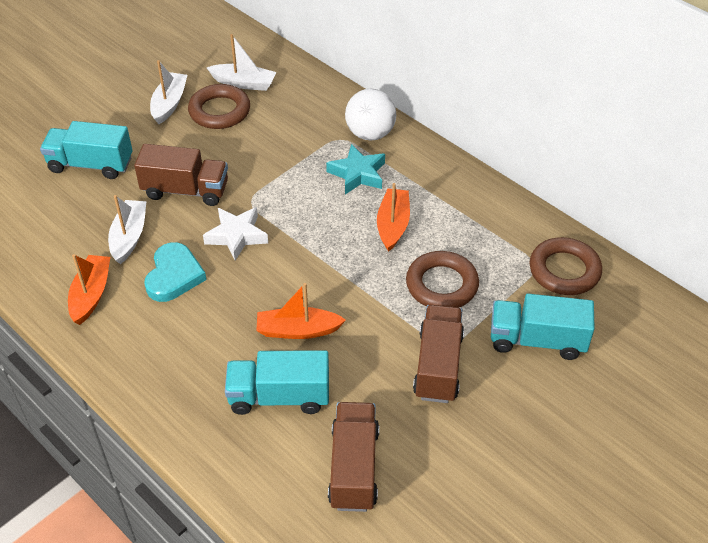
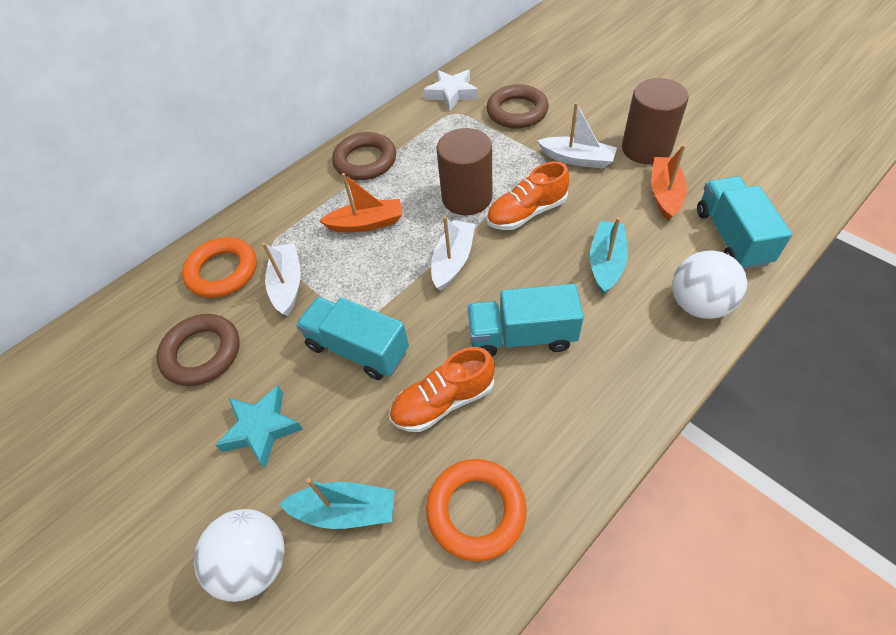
brown cylinder: none = 0 -> [437,128,493,215] [622,78,689,164] = 2
brown truck: [134,144,228,206] [328,402,379,512] [413,305,464,403] = 3 -> none = 0
orange boat: [68,254,110,325] [256,283,346,339] [377,183,410,252] = 3 -> [319,173,402,233] [651,144,687,221] = 2
orange ring: none = 0 -> [182,237,257,298] [426,459,527,561] = 2
orange shoe: none = 0 -> [389,347,495,432] [487,161,569,230] = 2
turquoise boat: none = 0 -> [279,478,395,529] [590,217,628,294] = 2
turquoise heart: [144,242,206,302] = 1 -> none = 0
white ball: [345,89,396,141] = 1 -> [194,509,285,602] [672,251,747,319] = 2

